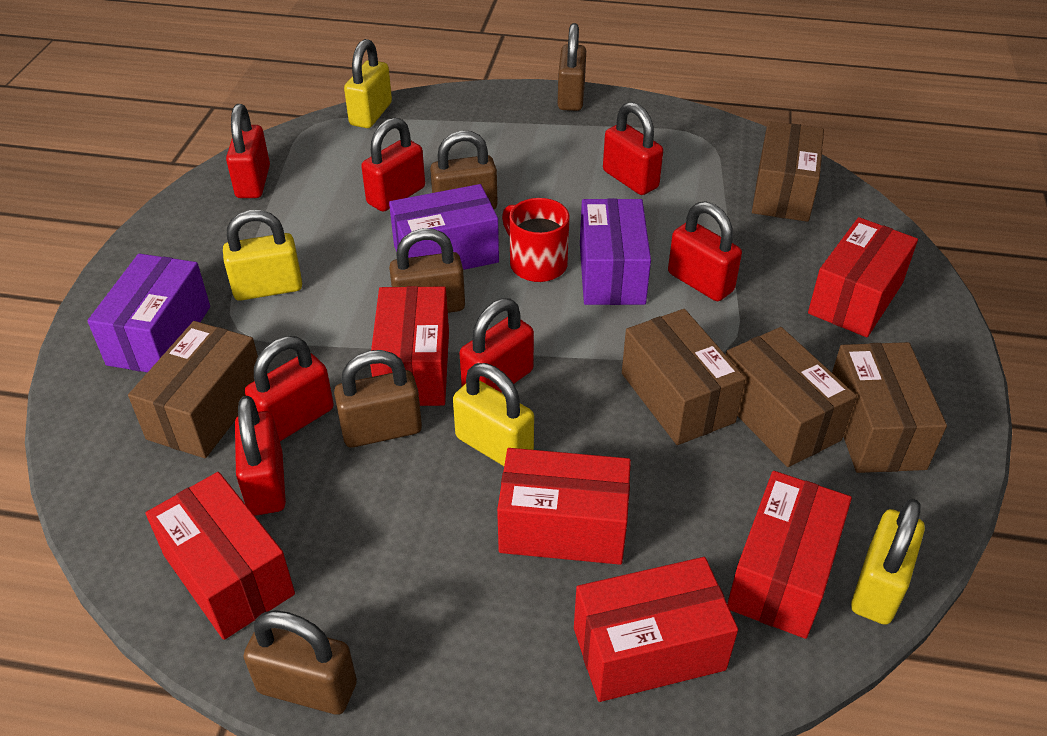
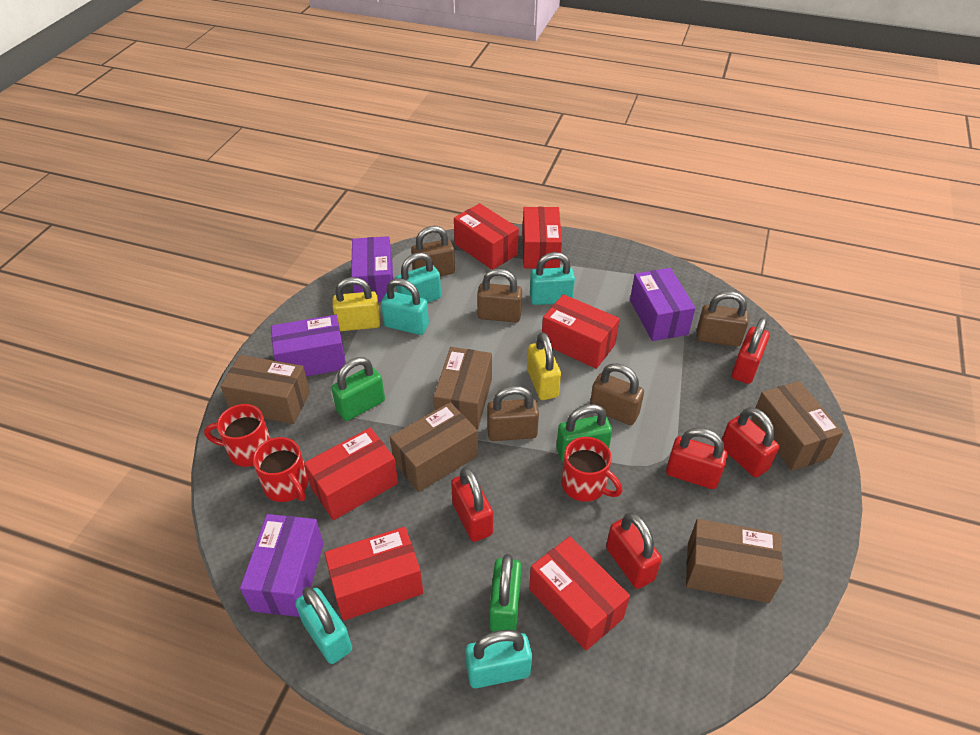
green padlock: none = 0 -> [331,357,385,421] [489,554,522,632] [556,404,612,462] = 3
purple box: [87,253,210,372] [389,184,499,270] [580,198,651,305] = 3 -> [240,514,324,617] [271,315,346,376] [351,236,393,302] [630,268,696,341] = 4
red mug: [502,198,570,282] = 1 -> [204,404,271,467] [253,437,308,502] [561,437,622,502] = 3
red padlock: [226,104,270,198] [235,396,286,515] [245,336,334,441] [361,117,425,212] [460,298,534,393] [603,102,663,195] [668,201,742,301] = 7 -> [451,467,493,542] [606,512,662,589] [666,428,727,489] [722,407,779,477] [732,317,770,384] = 5
turquoise padlock: none = 0 -> [295,587,352,664] [381,278,429,335] [395,252,441,303] [465,630,532,688] [530,252,575,305] = 5
yellow padlock: [223,210,302,301] [344,39,392,128] [453,363,534,466] [851,499,925,625] = 4 -> [332,277,380,331] [527,332,561,400] = 2

